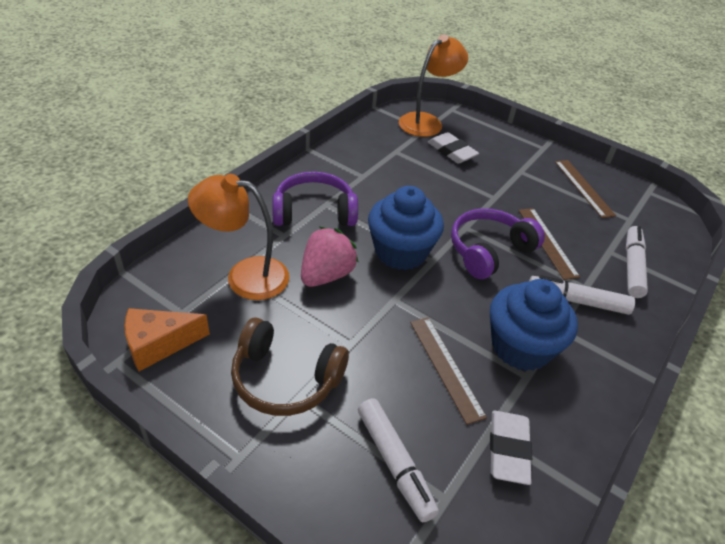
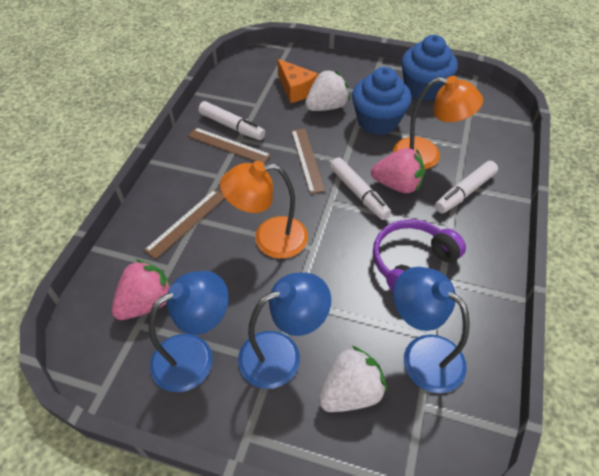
blue lamp: none = 0 -> [149,271,229,392] [238,273,331,389] [393,267,470,393] = 3
brown headphones: [231,317,349,416] = 1 -> none = 0
pink strawberry: [301,227,359,287] = 1 -> [112,259,171,320] [371,148,425,193] = 2
purple headphones: [272,171,358,226] [451,208,545,279] = 2 -> [373,219,466,292] = 1
white eraser: [428,132,479,164] [490,411,532,485] = 2 -> none = 0
white strawberry: none = 0 -> [305,70,350,111] [319,346,387,412] = 2

